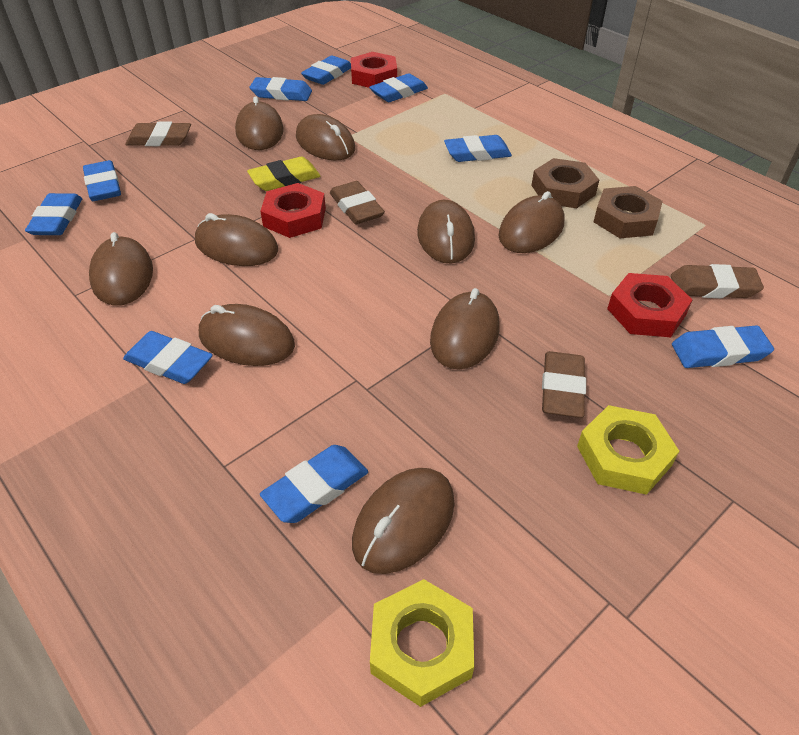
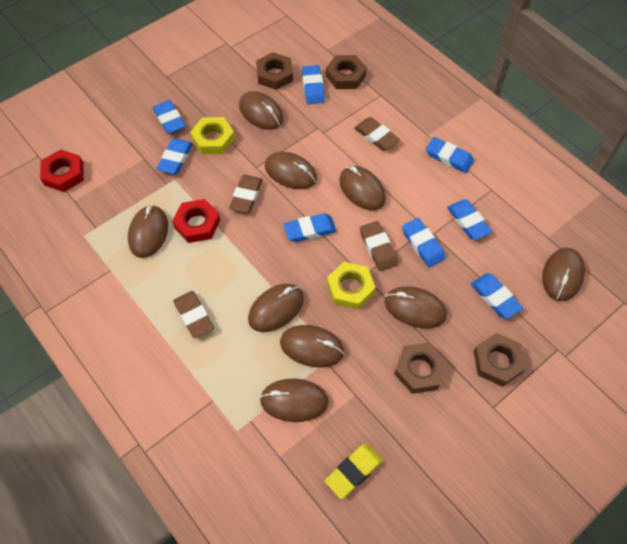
blue eraser: [25,193,82,235] [83,160,121,201] [123,331,213,384] [250,77,312,101] [260,445,368,523] [301,55,351,85] [369,73,428,102] [444,135,512,162] [672,326,774,368] = 9 -> [153,100,186,134] [157,138,193,174] [284,213,337,242] [302,65,325,104] [402,218,445,267] [426,137,474,173] [447,200,492,240] [471,274,523,319] = 8
brown nut: [531,158,599,208] [594,186,663,238] = 2 -> [256,52,293,90] [326,55,367,89] [394,343,447,394] [474,333,526,387] = 4
red nut: [260,183,326,238] [351,52,397,88] [607,273,692,337] = 3 -> [40,150,84,192] [172,199,220,243] = 2

